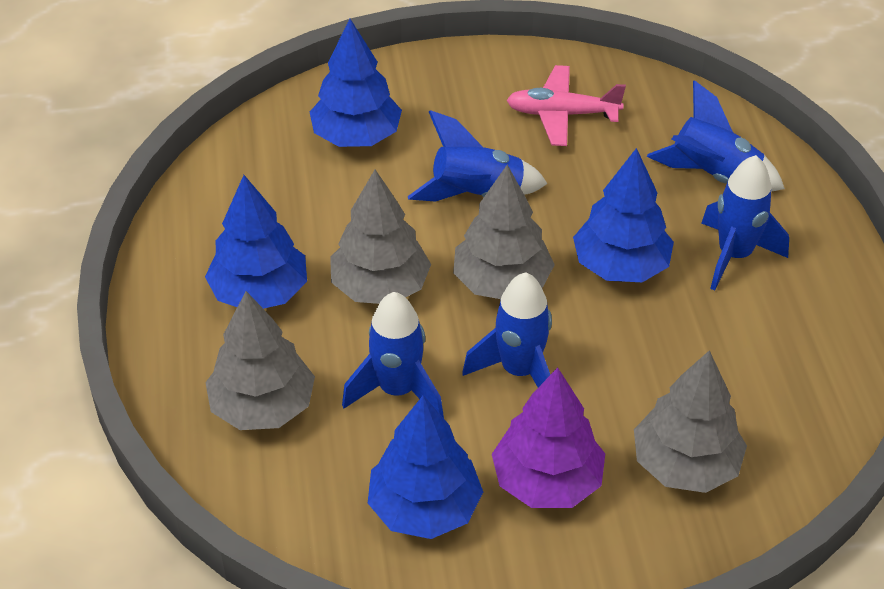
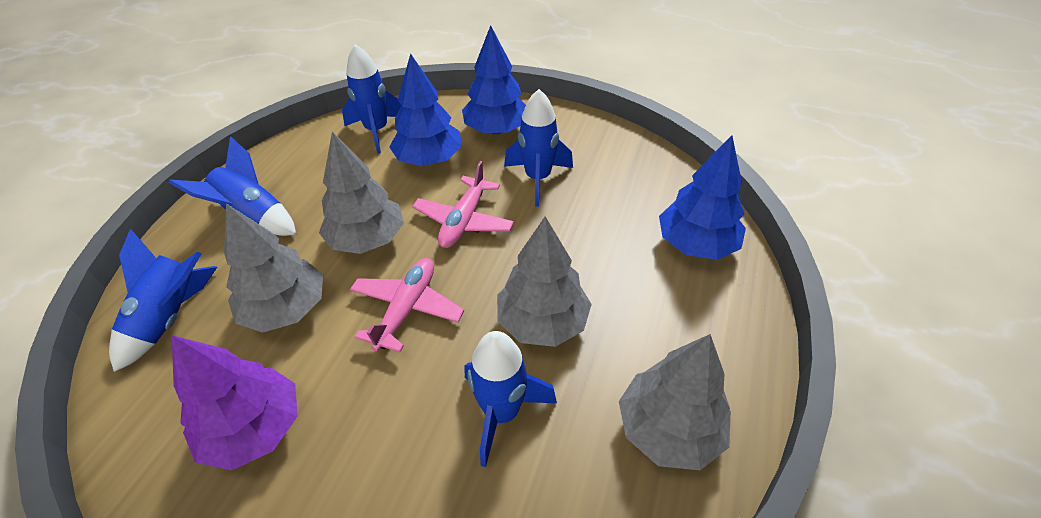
blue tree: [205,175,307,309] [310,19,402,147] [368,395,483,539] [573,148,674,282] = 4 -> [389,53,462,166] [462,25,526,134] [659,135,746,260] = 3
pink plane: [507,65,626,146] = 1 -> [350,258,464,352] [412,161,514,248] = 2

